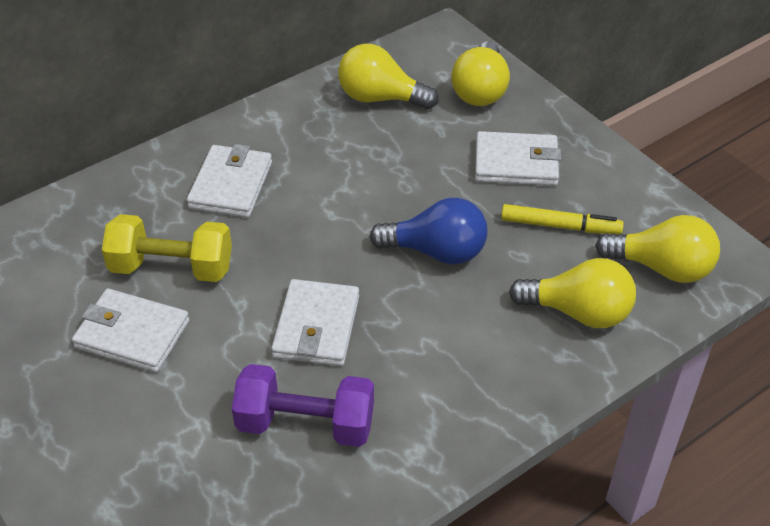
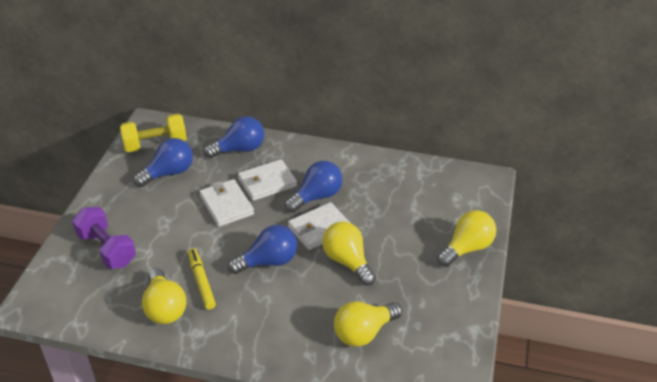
blue light bulb: [370,198,488,265] = 1 -> [133,138,193,187] [204,116,264,158] [228,225,297,274] [285,161,342,213] = 4
white wallet: [72,289,189,373] [187,144,272,218] [271,279,359,366] [475,131,561,186] = 4 -> [199,179,254,227] [238,159,297,201] [288,202,350,250] = 3

